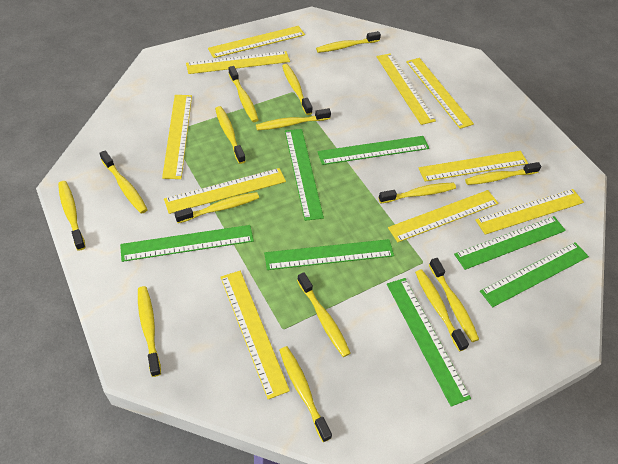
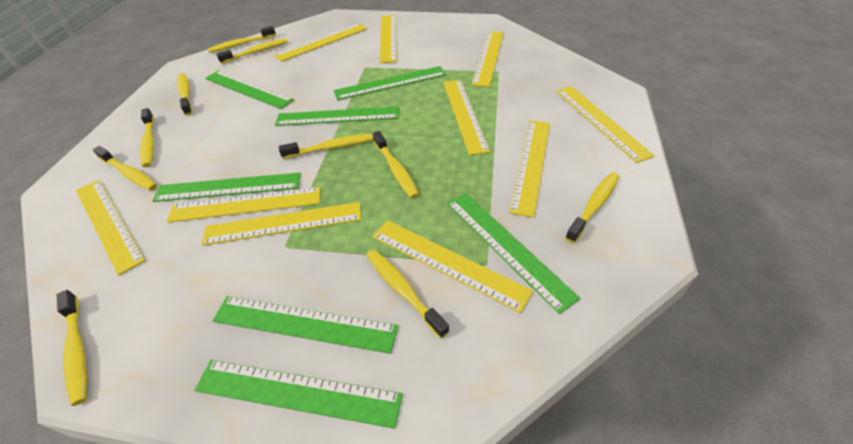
yellow toothbrush: [58,181,86,251] [99,151,148,214] [138,286,161,377] [174,192,259,223] [215,106,246,164] [228,66,259,122] [256,108,331,131] [279,346,332,442] [282,64,313,115] [297,272,351,357] [316,31,381,53] [378,183,456,203] [415,269,469,351] [429,258,479,342] [465,162,541,185] = 15 -> [57,290,87,406] [93,146,157,191] [140,108,154,167] [177,73,192,115] [208,26,276,53] [216,38,287,64] [279,134,373,159] [366,249,449,338] [373,131,419,198] [565,172,620,243] = 10

